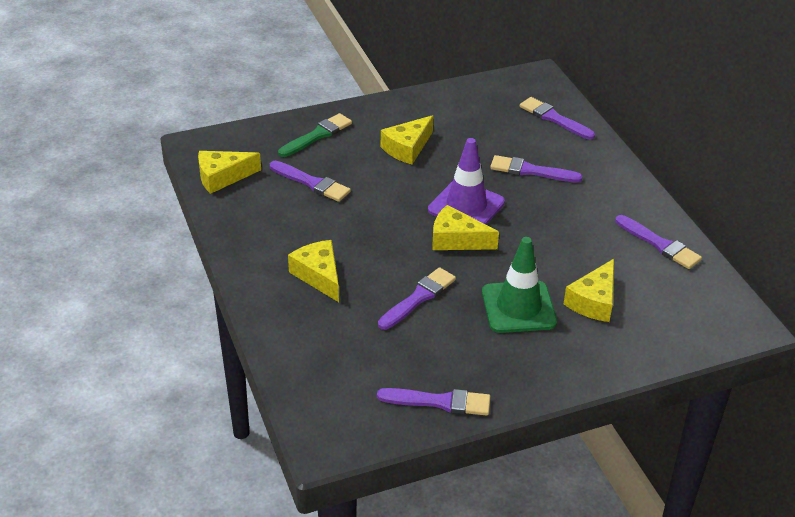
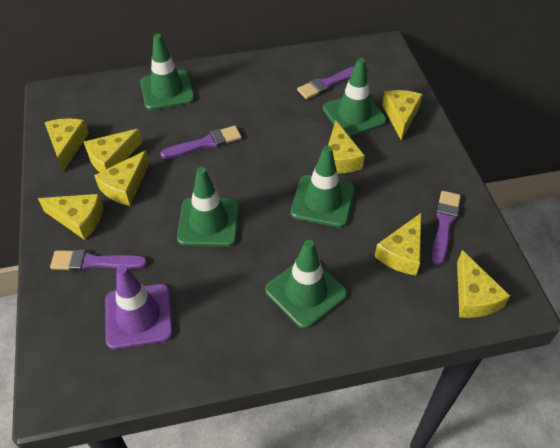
green brush: [278,113,352,157] = 1 -> none = 0
green traffic cone: [482,237,557,333] = 1 -> [140,34,195,110] [177,167,239,247] [265,240,347,329] [291,146,355,227] [323,58,387,137] = 5
purple brush: [270,161,351,202] [377,388,490,416] [378,267,456,330] [490,155,583,183] [520,97,595,140] [615,215,702,269] = 6 -> [50,250,148,271] [160,125,242,159] [297,66,355,99] [432,191,461,265] = 4
yellow cheese: [198,151,261,194] [288,240,339,302] [381,115,434,164] [432,205,499,250] [564,259,614,322] = 5 -> [38,194,104,240] [45,118,89,172] [84,129,142,172] [94,150,149,206] [328,121,365,174] [374,213,421,275] [382,90,423,140] [457,250,510,318] = 8

